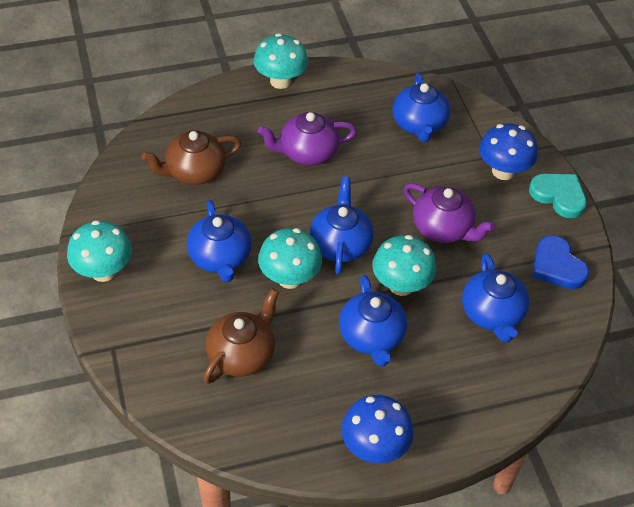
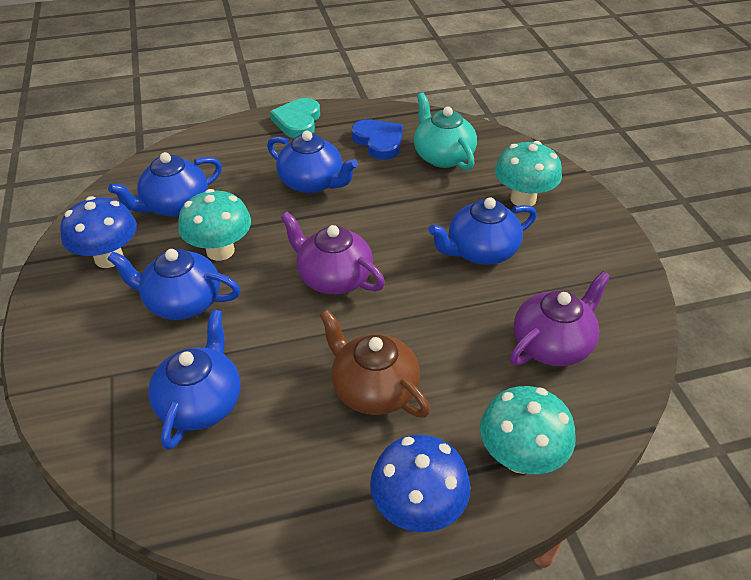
brown teapot: [142,130,241,185] [203,289,279,384] = 2 -> [320,310,430,418] = 1
turquoise mushroom: [67,220,132,282] [254,33,308,89] [258,228,322,289] [372,235,437,296] = 4 -> [178,189,251,261] [480,386,576,474] [495,141,562,206] = 3
turquoise teapot: none = 0 -> [414,92,477,171] = 1

